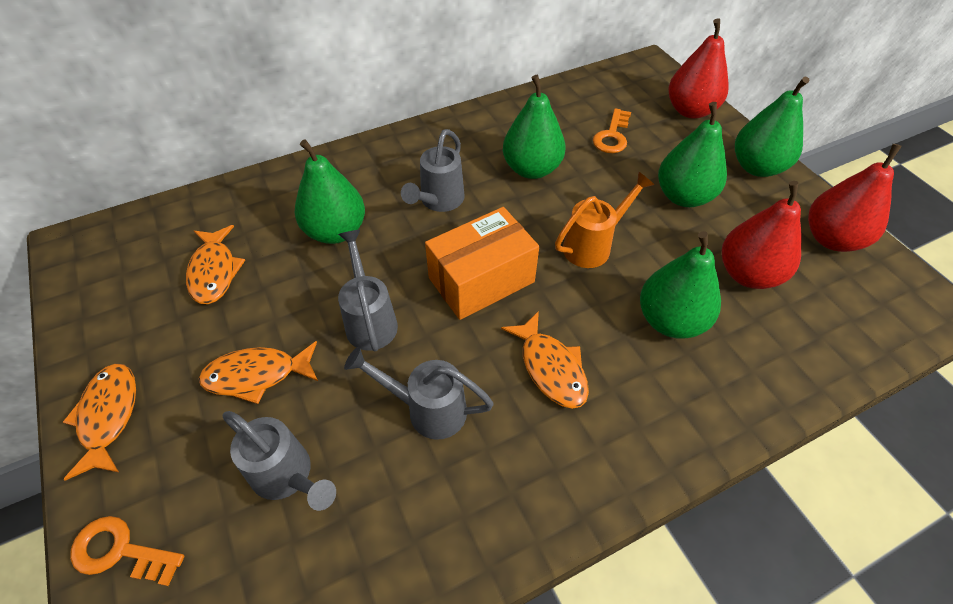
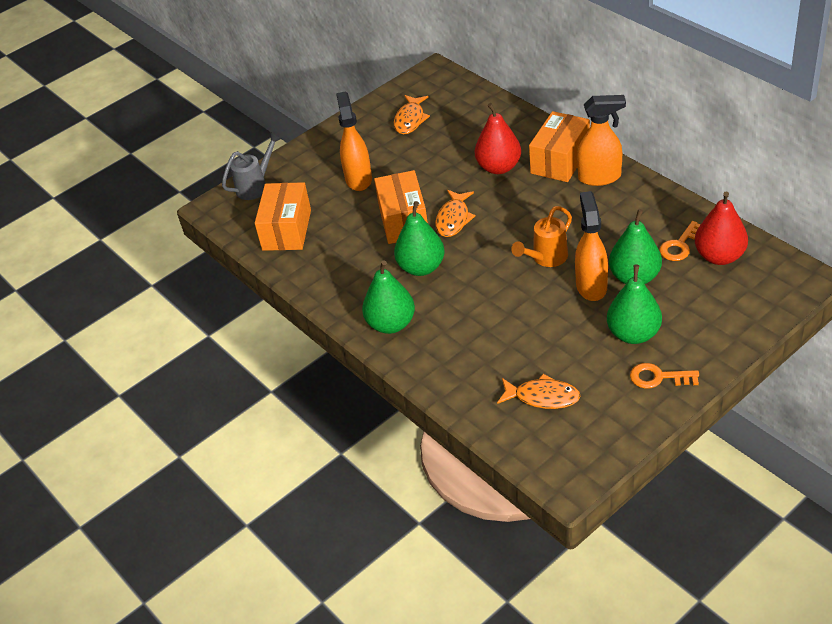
green pear: [295,139,365,244] [503,75,565,179] [640,231,721,338] [658,102,727,207] [735,77,810,177] = 5 -> [362,260,415,334] [394,201,445,276] [607,265,662,344] [609,209,662,284] = 4
grey watering can: [223,411,336,511] [338,230,398,351] [344,347,494,440] [401,129,465,212] = 4 -> [222,133,282,200] = 1
orange box: [425,207,539,320] = 1 -> [255,182,311,251] [374,170,428,244] [529,111,590,182] = 3
orange fish: [63,364,136,481] [186,225,245,304] [199,341,318,404] [501,311,589,409] = 4 -> [394,95,430,134] [435,190,476,237] [497,374,581,409] = 3
orange spray bottle: none = 0 -> [336,91,372,191] [575,191,608,301] [577,95,626,186] = 3
red pear: [668,18,729,119] [722,181,801,289] [808,144,902,252] = 3 -> [475,103,521,174] [695,191,748,265] = 2

